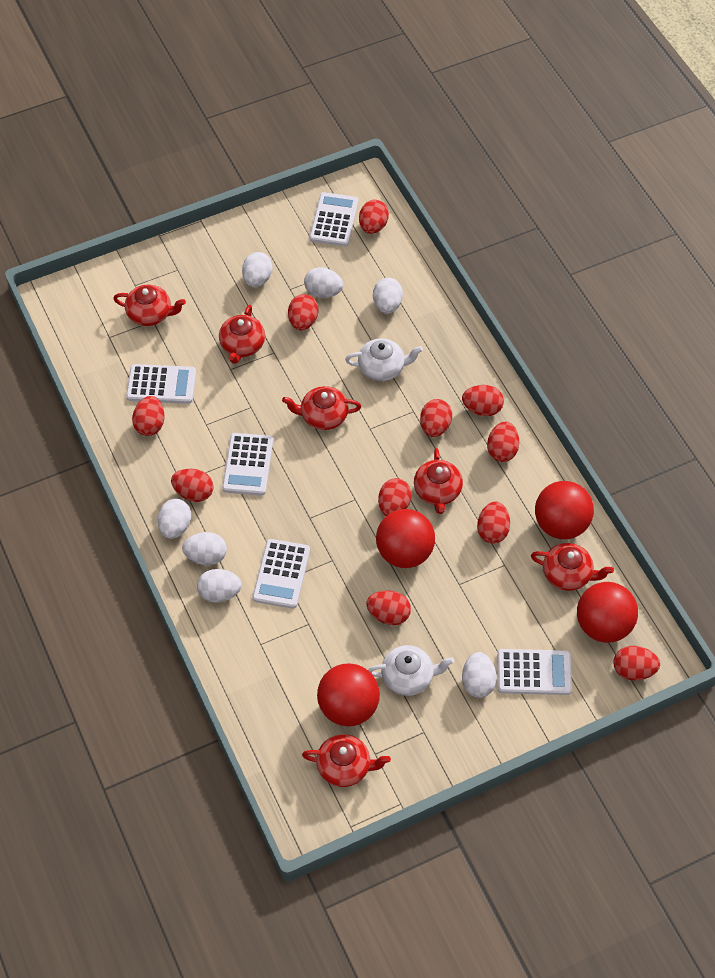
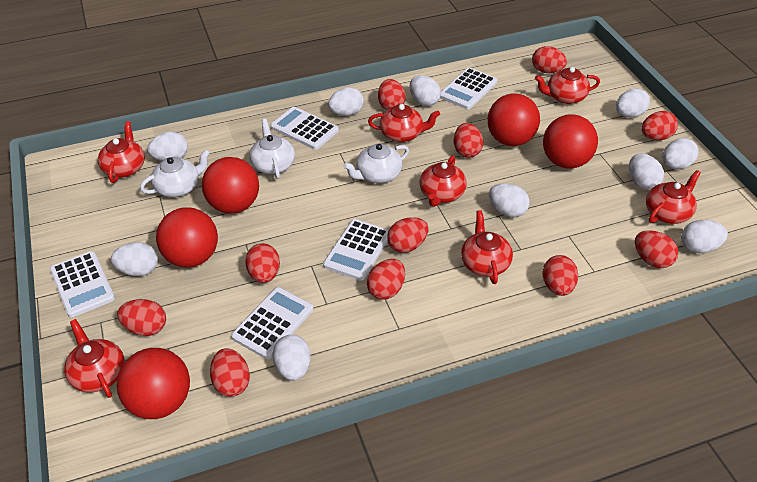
red ball: [317,664,380,726] [376,509,435,568] [535,481,594,539] [577,582,638,643] = 4 -> [117,348,190,419] [156,207,218,267] [202,157,259,213] [487,93,540,146] [543,114,598,169] = 5
red teapot: [113,284,186,326] [219,305,265,364] [282,386,361,430] [302,734,391,787] [414,448,463,514] [531,543,614,591] = 6 -> [64,319,125,398] [98,121,145,183] [368,104,440,142] [420,156,467,207] [461,210,513,284] [535,67,600,104] [646,170,701,224] = 7
white egg: [158,499,191,539] [182,532,227,565] [197,569,242,603] [242,252,272,287] [304,267,343,298] [373,278,403,314] [462,652,497,698] = 7 -> [111,242,158,276] [147,132,188,161] [272,335,311,381] [328,87,364,116] [409,75,441,106] [489,183,529,217] [616,89,650,118] [629,154,664,190] [662,138,699,169] [681,220,728,253] = 10
white teapot: [345,338,423,381] [368,645,454,696] = 2 -> [140,149,210,197] [249,119,295,179] [343,144,409,183] = 3

